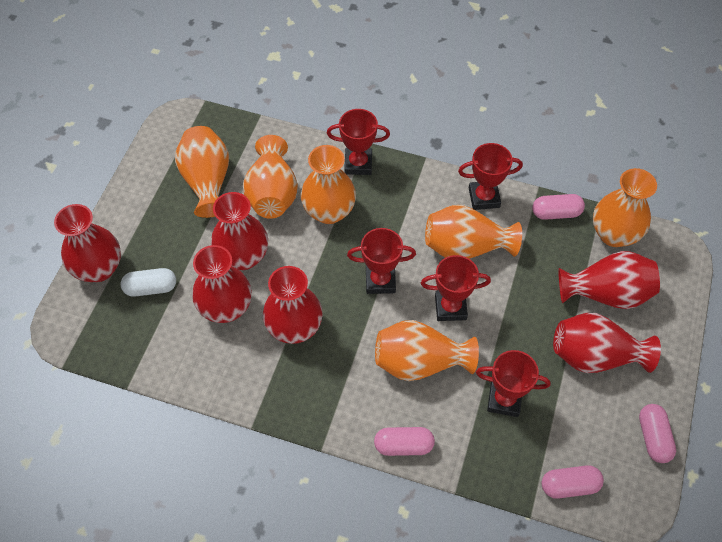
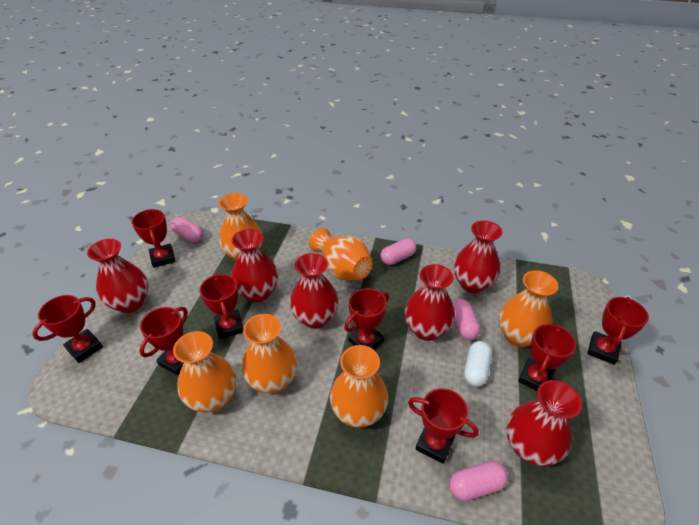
red trophy: [327,109,390,175] [347,228,416,294] [421,255,491,321] [458,143,523,210] [476,350,551,417] = 5 -> [32,295,103,363] [132,209,176,268] [139,307,188,376] [200,273,243,339] [344,288,389,350] [408,388,479,464] [518,324,576,391] [587,297,649,365] = 8

